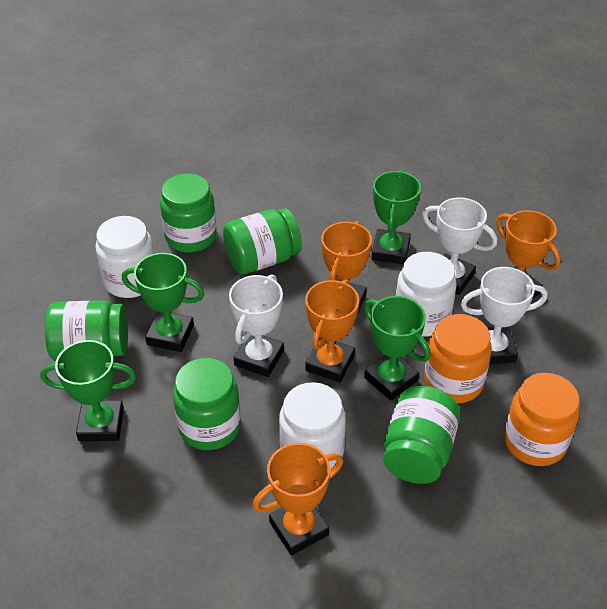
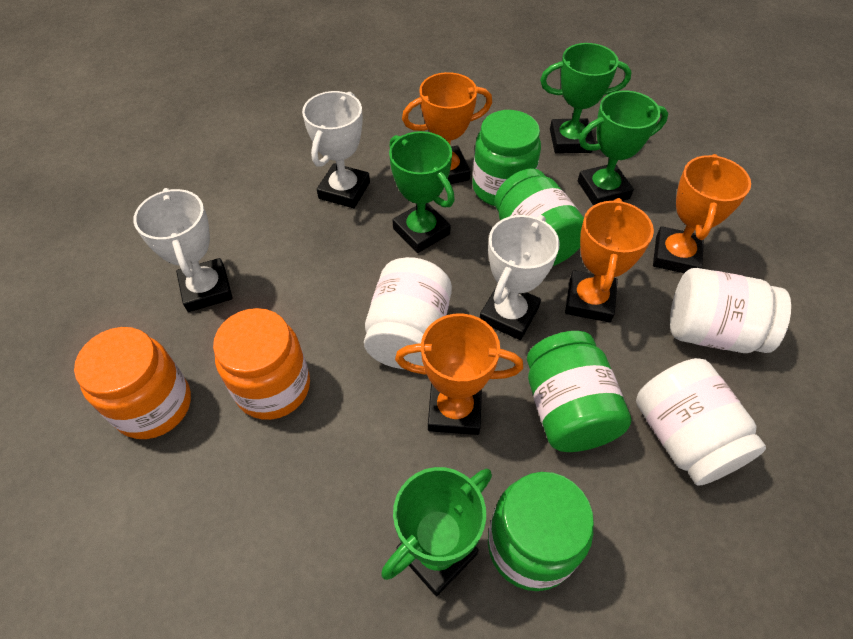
green jar: [45,301,128,361] [160,173,217,253] [173,358,241,450] [223,208,302,274] [383,386,460,484] = 5 -> [472,110,541,206] [488,472,594,591] [494,168,584,266] [527,331,631,452] = 4

